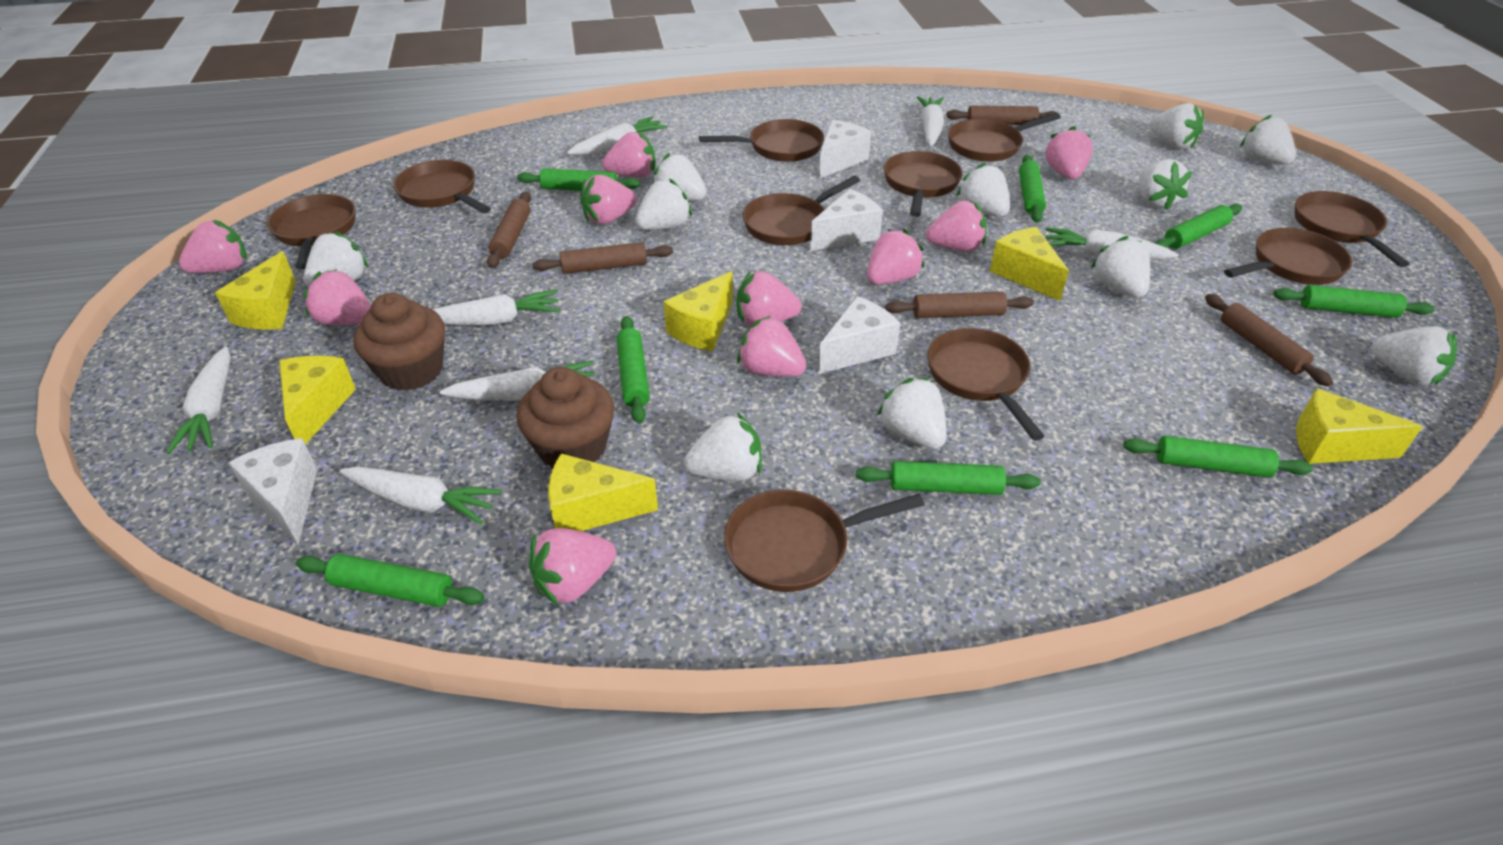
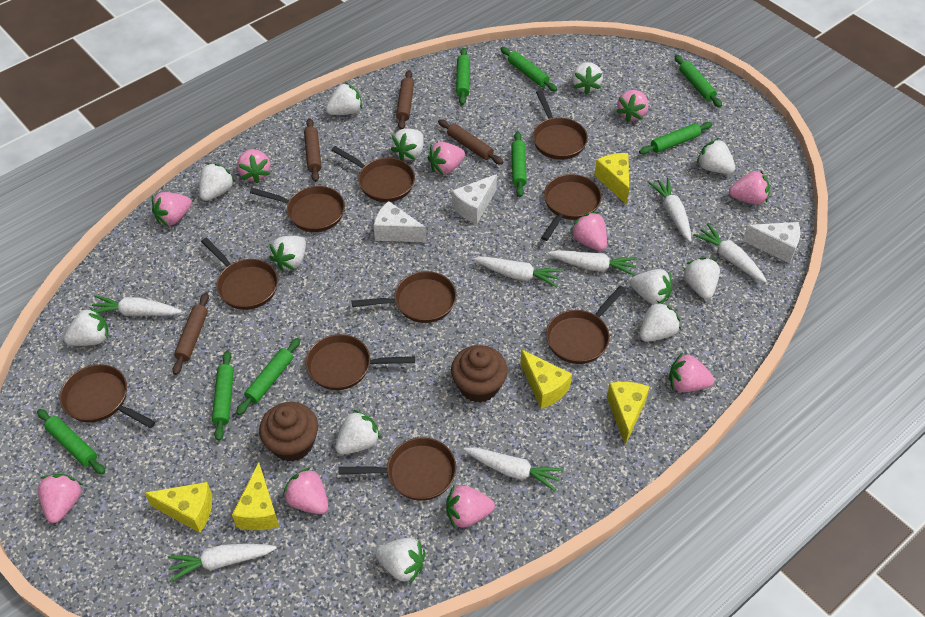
brown rolling pin: [487,192,531,268] [533,242,673,274] [886,292,1034,318] [946,106,1057,125] [1205,294,1333,386] = 5 -> [173,293,209,375] [304,118,321,182] [396,70,414,130] [438,119,503,165] = 4
white cheese: [228,438,317,545] [810,189,883,251] [818,296,901,374] [819,120,871,179] = 4 -> [374,201,426,242] [452,174,497,224] [742,222,800,263] = 3
white strawberry: [303,231,368,287] [635,178,692,230] [653,153,707,201] [684,413,762,481] [877,378,946,449] [957,163,1010,217] [1091,236,1150,298] [1139,159,1192,210] [1150,103,1204,149] [1240,115,1296,164] [1371,326,1457,385] = 11 -> [64,307,108,346] [199,163,235,201] [269,236,306,271] [326,82,362,115] [335,410,381,455] [375,538,425,583] [391,129,424,161] [572,62,603,95] [630,269,672,304] [640,301,681,342] [683,257,720,299] [697,138,735,174] = 12
yellow cheese: [215,251,296,329] [279,356,356,444] [548,453,658,531] [664,271,733,351] [990,227,1069,301] [1296,388,1423,464] = 6 -> [144,482,212,533] [232,463,279,530] [520,350,572,409] [594,153,629,205] [607,382,649,445] = 5

